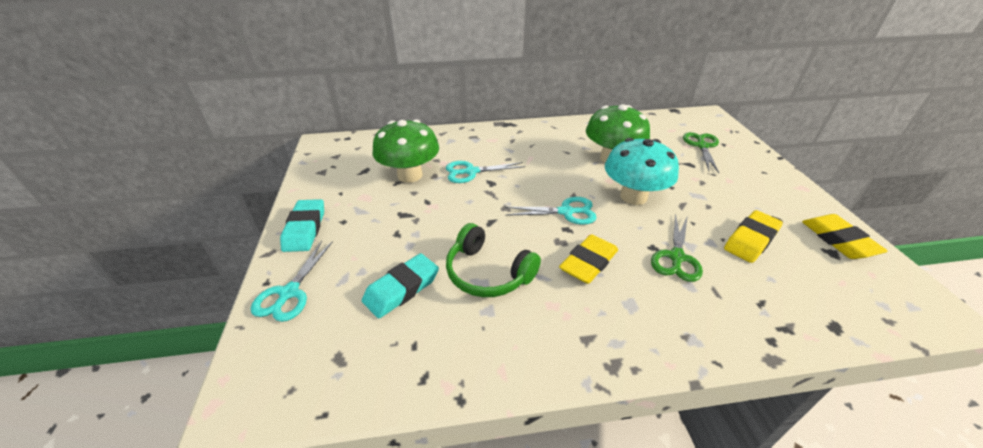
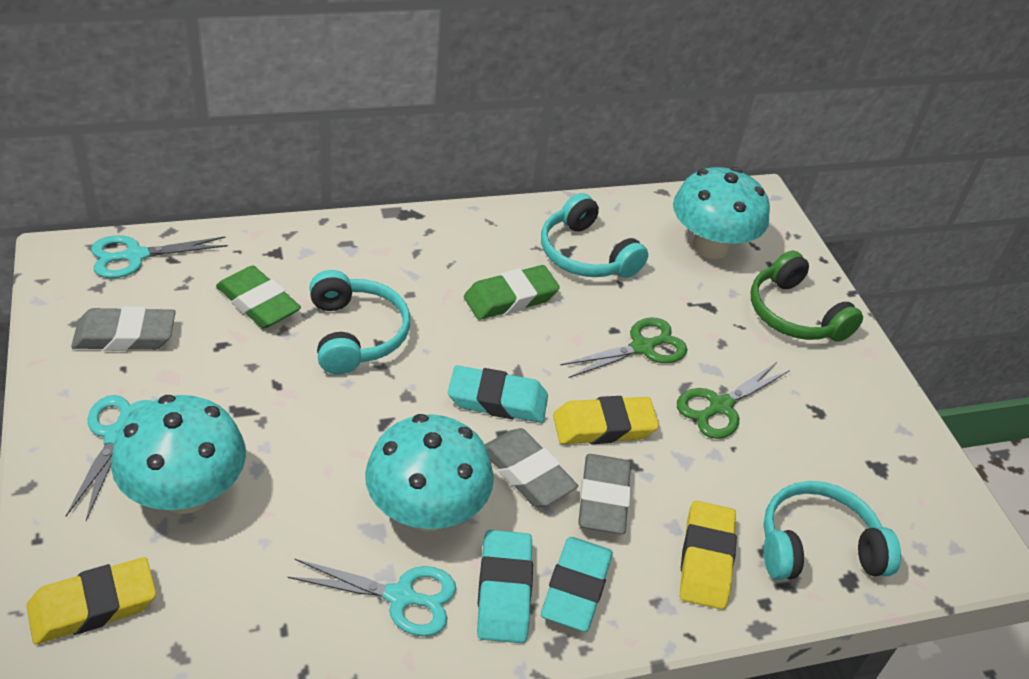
green eraser: none = 0 -> [216,266,301,329] [464,265,560,320] = 2
green mushroom: [372,119,439,183] [586,104,650,163] = 2 -> none = 0
grey eraser: none = 0 -> [71,306,176,351] [484,428,578,507] [578,454,631,534] = 3
turquoise eraser: [280,199,324,252] [362,253,439,318] = 2 -> [448,366,548,423] [477,530,533,643] [541,537,613,632] = 3
turquoise headphones: none = 0 -> [309,270,410,374] [541,193,648,278] [763,481,901,580] = 3
turquoise mushroom: [605,138,679,205] = 1 -> [111,395,246,514] [365,414,494,532] [673,167,770,259] = 3

